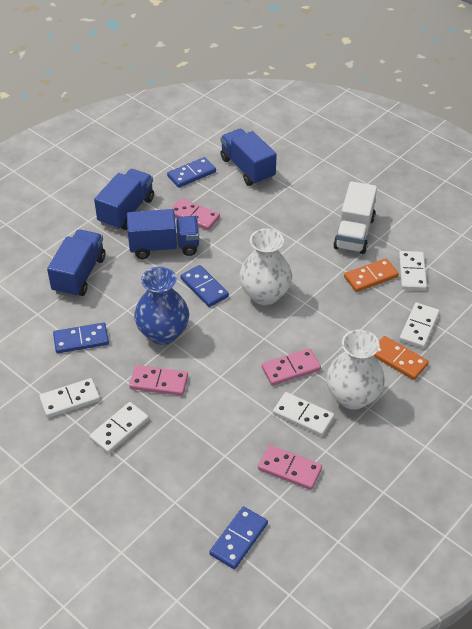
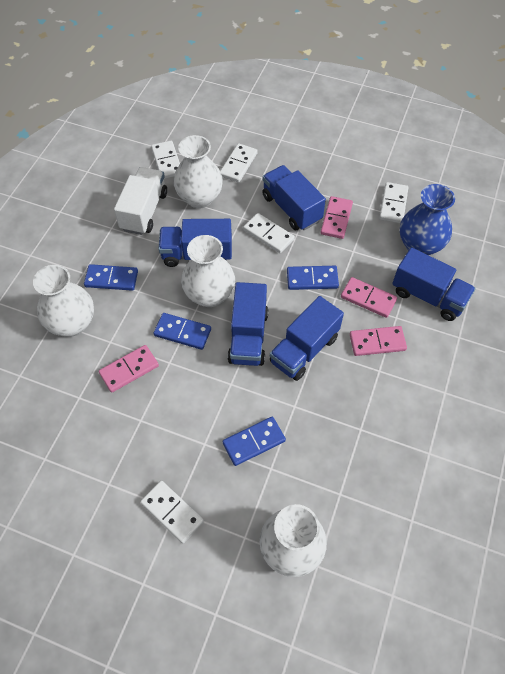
blue truck: [47,229,105,298] [94,169,154,230] [127,209,199,259] [220,129,277,186] = 4 -> [158,219,232,267] [228,282,268,366] [262,165,326,231] [270,296,344,381] [392,248,476,321] = 5
orange domino: [344,258,399,292] [373,336,429,380] = 2 -> none = 0
white vase: [239,229,292,305] [326,330,385,410] = 2 -> [33,265,94,337] [173,135,223,209] [181,235,235,307] [260,504,327,577] = 4

